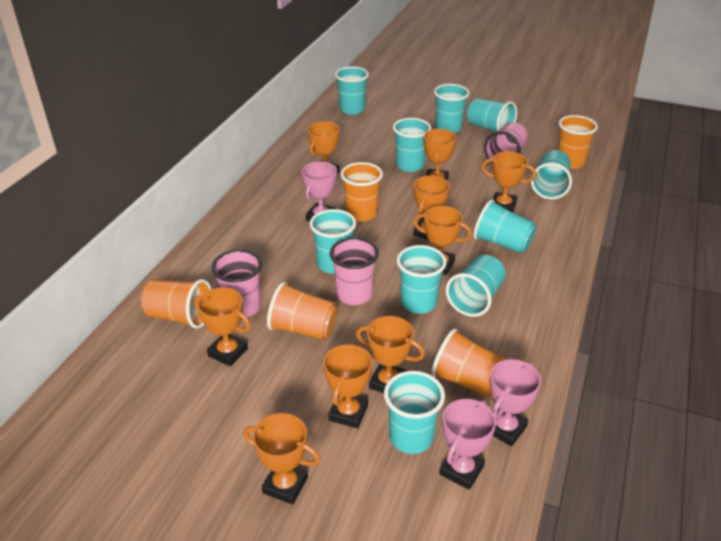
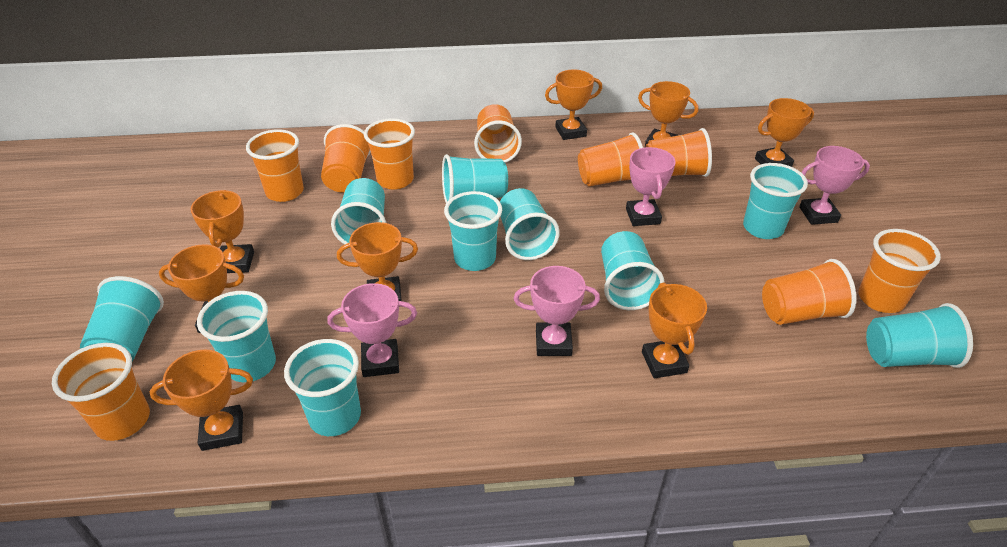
orange cup: [141,279,212,329] [267,282,337,340] [341,162,383,221] [431,328,507,398] [558,115,598,169] = 5 -> [52,343,150,441] [246,129,304,202] [321,124,371,193] [364,118,415,190] [474,104,522,163] [578,132,643,186] [646,128,712,177] [762,259,857,325] [858,229,941,313] = 9
orange trophy: [194,287,251,366] [243,413,320,504] [307,121,340,173] [323,344,372,428] [356,316,425,393] [413,175,450,240] [413,206,472,275] [424,129,457,181] [482,151,536,212] = 9 -> [150,350,253,451] [159,244,244,333] [190,190,254,273] [337,222,418,301] [545,69,602,140] [638,81,698,147] [642,282,707,378] [755,98,814,167] = 8
pink cup: [211,249,262,319] [330,237,379,305] [484,122,528,163] = 3 -> none = 0
pink trophy: [302,162,337,222] [439,399,496,490] [490,359,541,446] = 3 -> [328,283,417,377] [514,266,600,356] [626,147,676,226] [799,146,870,225] = 4

